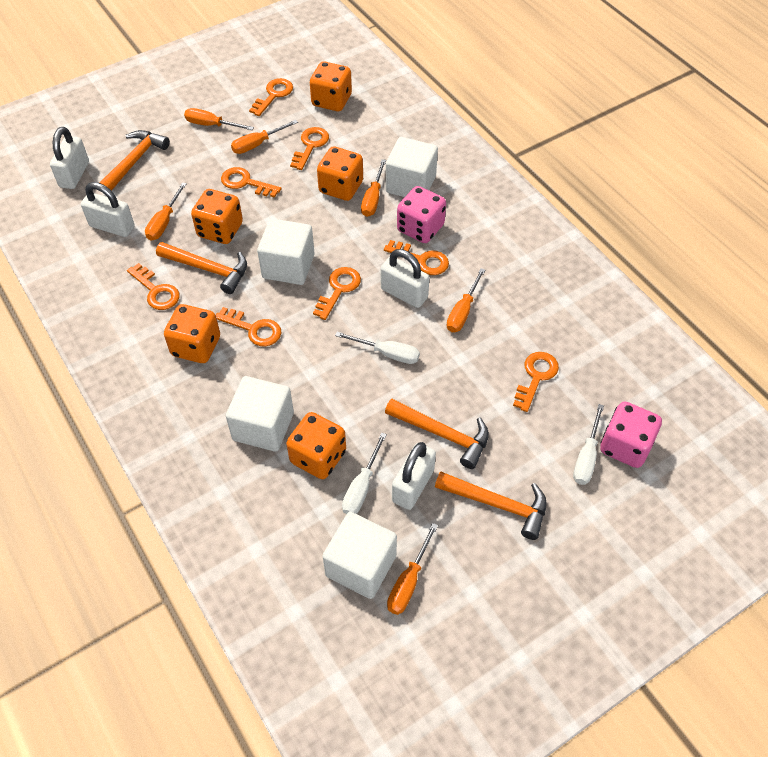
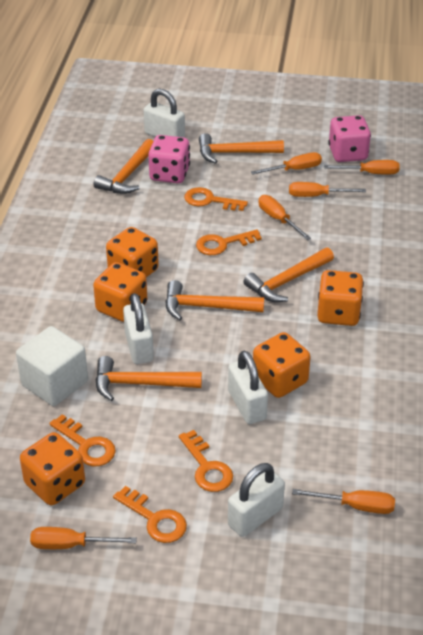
orange hammer: [99,130,170,191] [156,242,247,294] [385,399,489,469] [435,471,547,540] = 4 -> [94,139,153,194] [96,356,202,401] [165,280,264,320] [199,133,284,164] [243,247,334,302] = 5
orange key: [127,263,180,310] [216,307,281,346] [221,167,281,198] [249,78,293,116] [290,127,329,170] [313,267,361,320] [384,240,449,275] [513,352,559,412] = 8 -> [49,414,116,466] [113,486,187,543] [179,430,233,492] [184,187,248,211] [196,229,262,255] = 5
white cube: [226,376,294,452] [257,218,315,285] [323,512,397,599] [386,137,438,197] = 4 -> [16,326,88,406] = 1
white screwdriver: [335,332,420,364] [342,433,387,514] [573,404,604,485] = 3 -> none = 0

